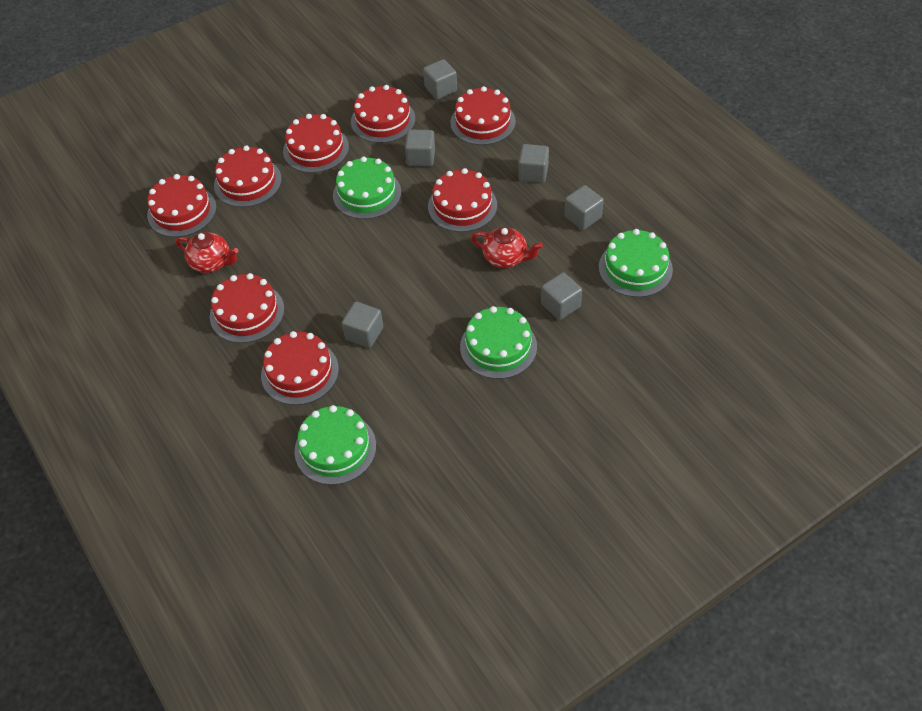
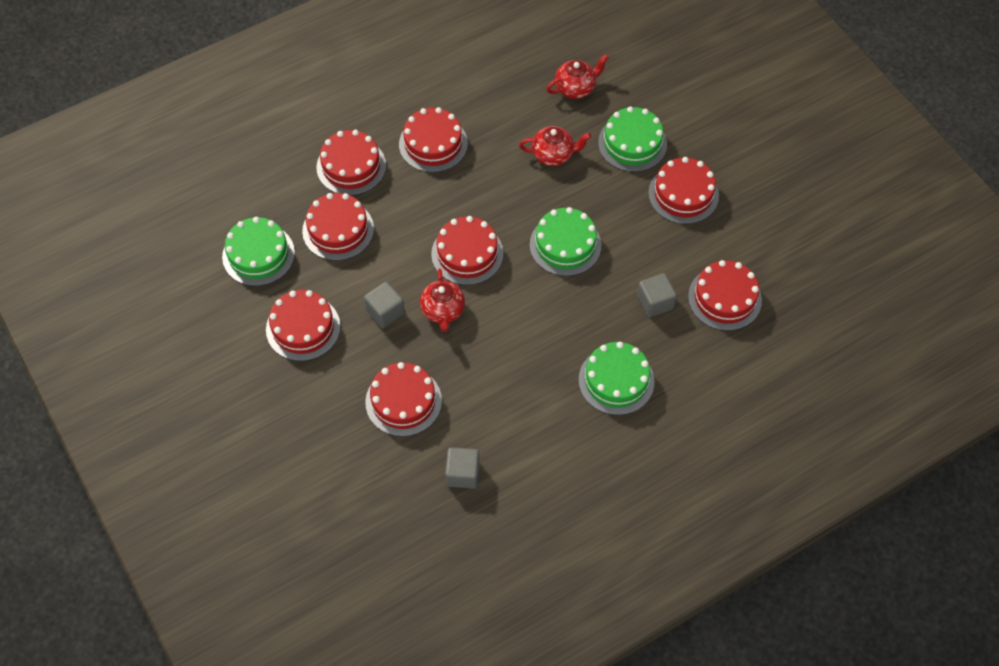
grey cube: [342,302,383,348] [405,130,435,167] [423,59,457,99] [518,144,549,183] [541,272,582,320] [564,185,604,230] = 6 -> [364,282,405,328] [445,447,480,489] [637,273,677,317] = 3
red teapot: [176,232,239,273] [471,227,543,268] = 2 -> [420,269,465,332] [519,126,591,166] [546,54,609,99] = 3

